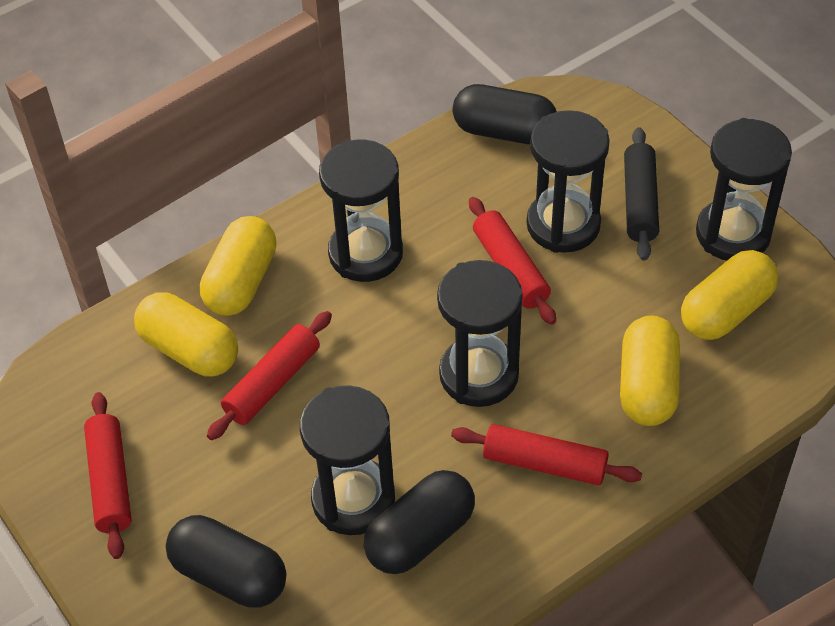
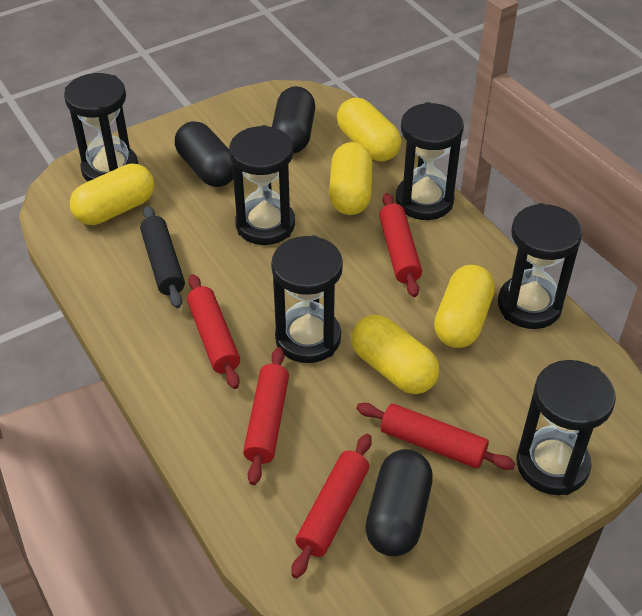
black hourglass: [300,385,395,535] [319,140,403,282] [437,260,523,407] [526,110,610,253] [696,118,792,261] = 5 -> [64,73,138,182] [229,125,295,245] [271,235,343,363] [396,102,464,220] [498,203,582,329] [516,360,616,495] = 6
red rolling pin: [84,392,132,559] [207,311,332,440] [451,424,642,486] [469,197,556,325] = 4 -> [187,274,240,389] [243,347,289,485] [291,434,372,578] [356,403,516,470] [379,193,422,297] = 5
yellow capsule: [134,292,238,377] [200,216,276,316] [620,316,680,426] [681,250,778,340] = 4 -> [70,164,154,225] [329,142,373,215] [337,98,401,162] [351,315,439,394] [434,265,495,348] = 5

